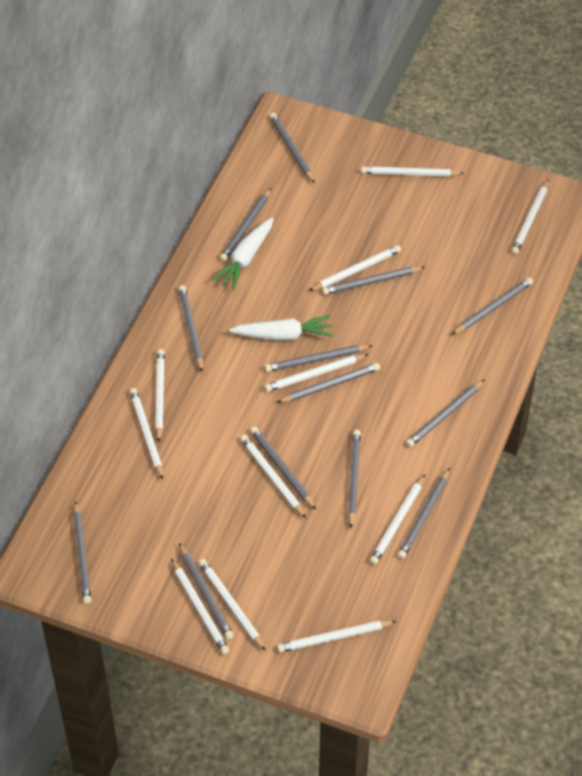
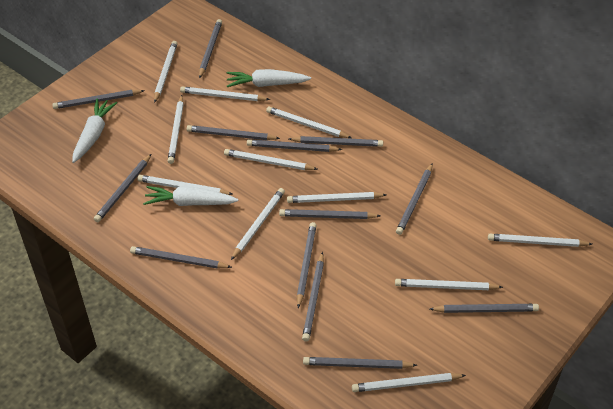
white carrot: [212,217,274,290] [229,315,333,341] = 2 -> [72,98,117,163] [143,186,238,206] [227,69,311,87] = 3

